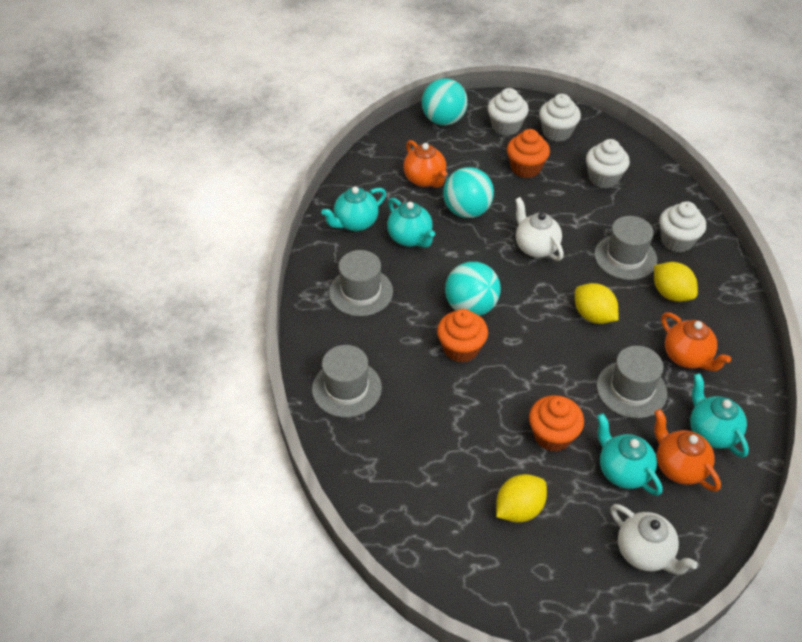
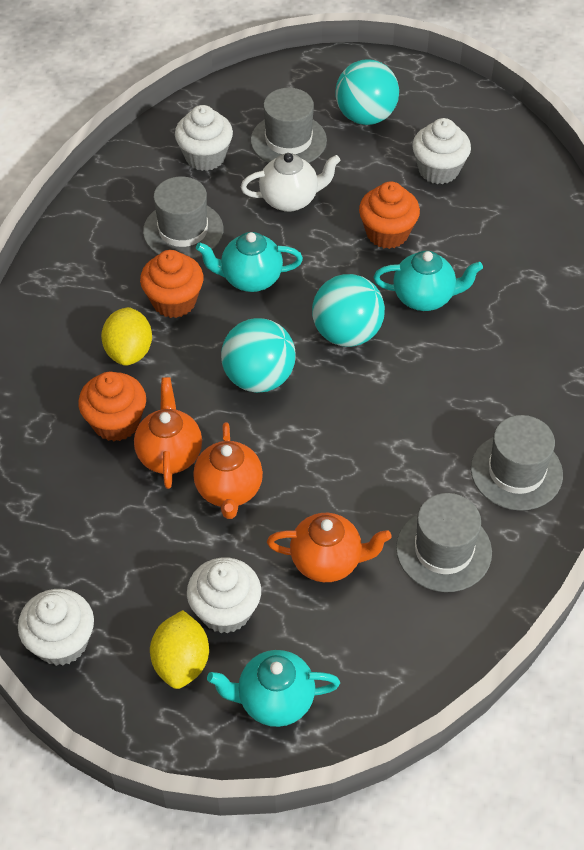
turquoise teapot: [321,187,386,231] [387,198,435,248] [597,413,662,496] [690,373,749,458] = 4 -> [196,232,303,292] [207,650,340,727] [373,251,483,311] = 3
white teapot: [515,197,564,261] [610,504,698,575] = 2 -> [241,153,341,212] = 1
yellow lemon: [496,474,547,522] [575,283,619,324] [654,262,698,302] = 3 -> [101,307,152,366] [150,610,209,689] = 2

